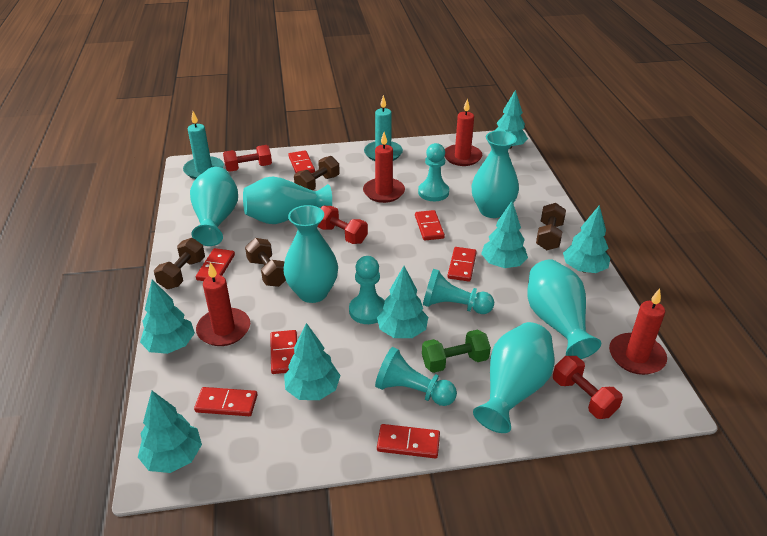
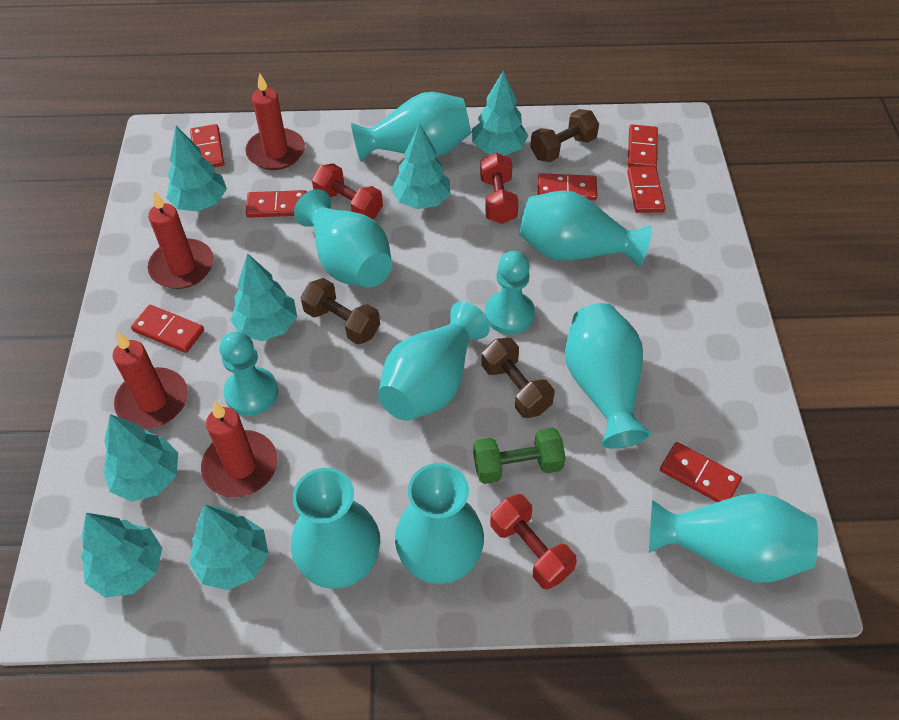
brown dumbbell: [154,238,205,289] [245,238,286,287] [294,156,340,190] [536,203,566,250] = 4 -> [301,278,380,345] [481,338,554,418] [530,109,599,162] = 3
turquoise candle: [183,111,224,179] [364,95,403,161] = 2 -> none = 0
turquoise pawn: [349,256,385,324] [375,347,457,406] [418,143,449,201] [423,269,494,314] = 4 -> [219,331,278,416] [485,251,535,334] = 2
turquoise vase: [190,167,238,246] [243,176,332,224] [283,205,338,303] [471,130,519,218] [473,322,555,433] [527,259,601,359] = 6 -> [291,468,380,589] [294,189,392,288] [351,92,471,162] [378,301,490,421] [395,463,484,584] [519,190,652,267] [565,303,651,449] [649,493,818,582] = 8

